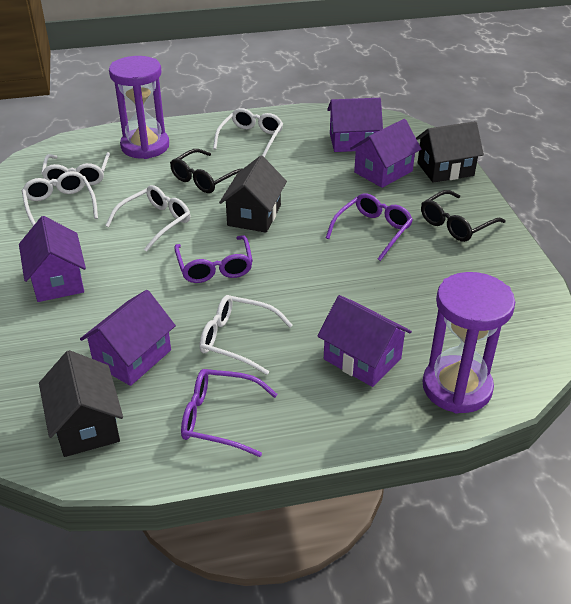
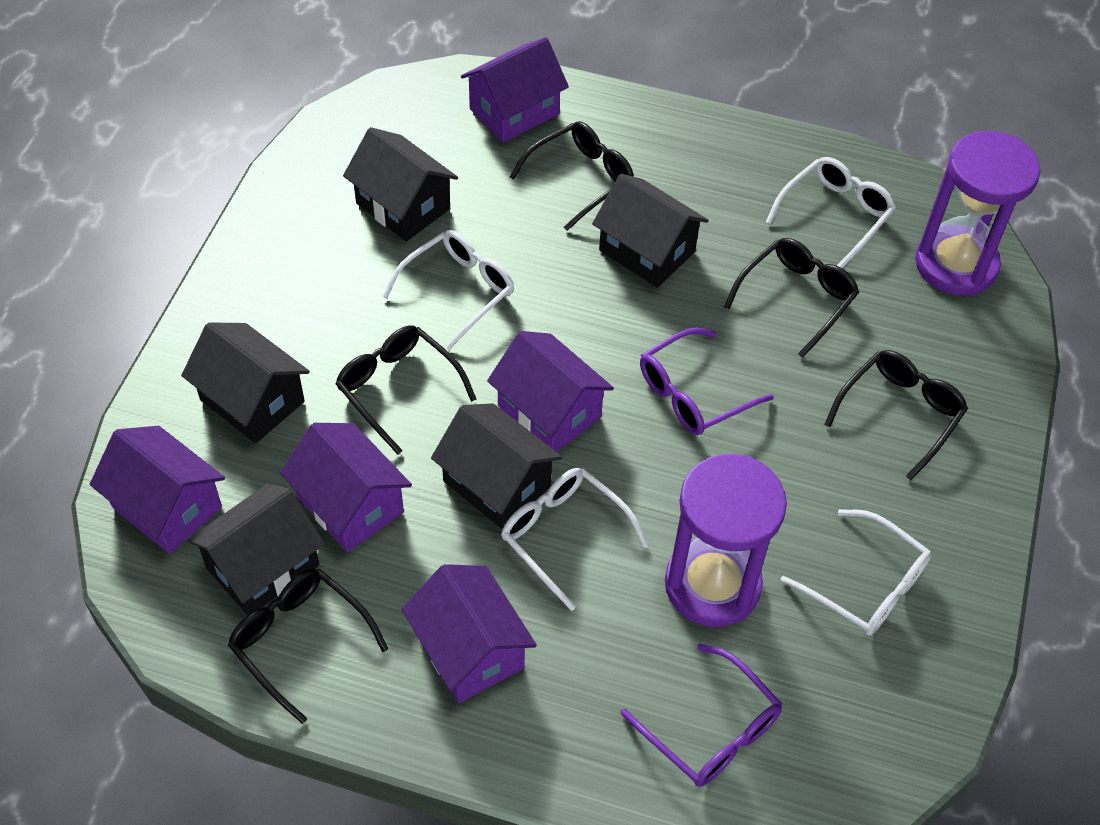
black glasses: [170,149,242,193] [421,190,506,242] = 2 -> [228,569,389,724] [335,325,476,454] [510,121,634,230] [724,238,859,358] [824,350,968,481] = 5
black house: [39,350,123,457] [219,156,287,233] [416,121,484,183] = 3 -> [181,322,310,444] [187,483,325,615] [343,127,458,242] [431,403,562,529] [592,174,709,288] = 5
purple glasses: [174,235,253,283] [181,369,278,457] [326,193,413,261] = 3 -> [620,643,782,787] [640,328,774,435] = 2
white glasses: [22,171,98,226] [41,152,110,186] [105,185,190,252] [200,295,293,375] [213,108,283,158] = 5 -> [382,230,514,350] [501,468,649,611] [766,157,896,268] [781,509,931,636] = 4

